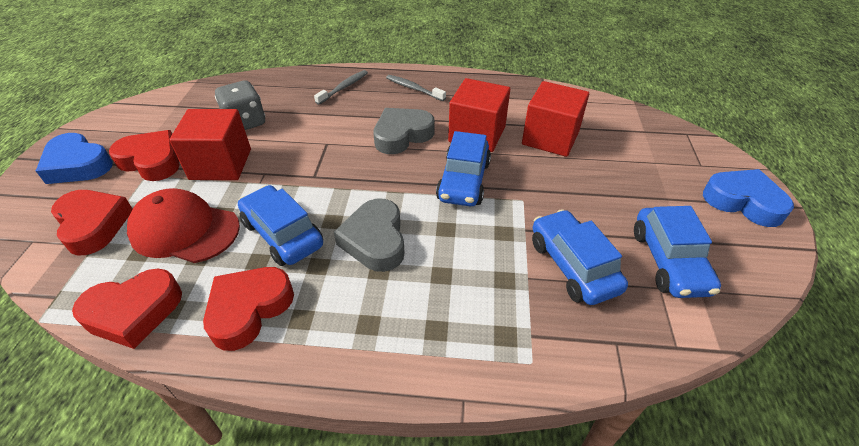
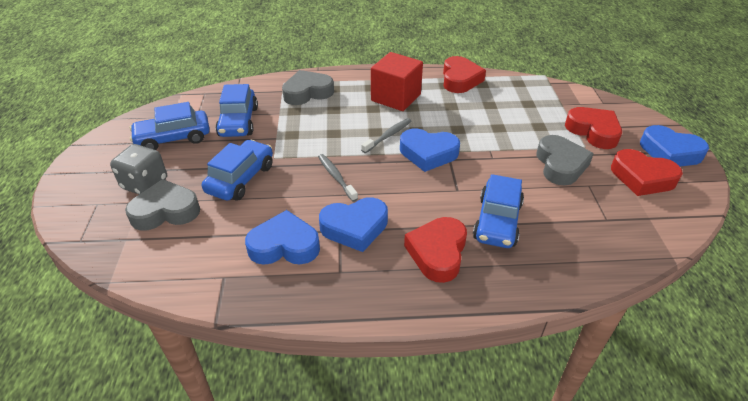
blue heart: [36,133,113,184] [703,169,794,227] = 2 -> [245,210,320,265] [319,197,388,252] [400,129,460,172] [640,125,709,167] = 4
grey heart: [334,199,405,272] [373,108,435,154] = 2 -> [125,179,200,231] [282,70,334,105] [537,135,594,186] = 3
red cap: [127,188,240,263] = 1 -> none = 0
red cube: [169,109,251,180] [448,78,510,152] [522,81,589,157] = 3 -> [371,52,423,111] = 1

